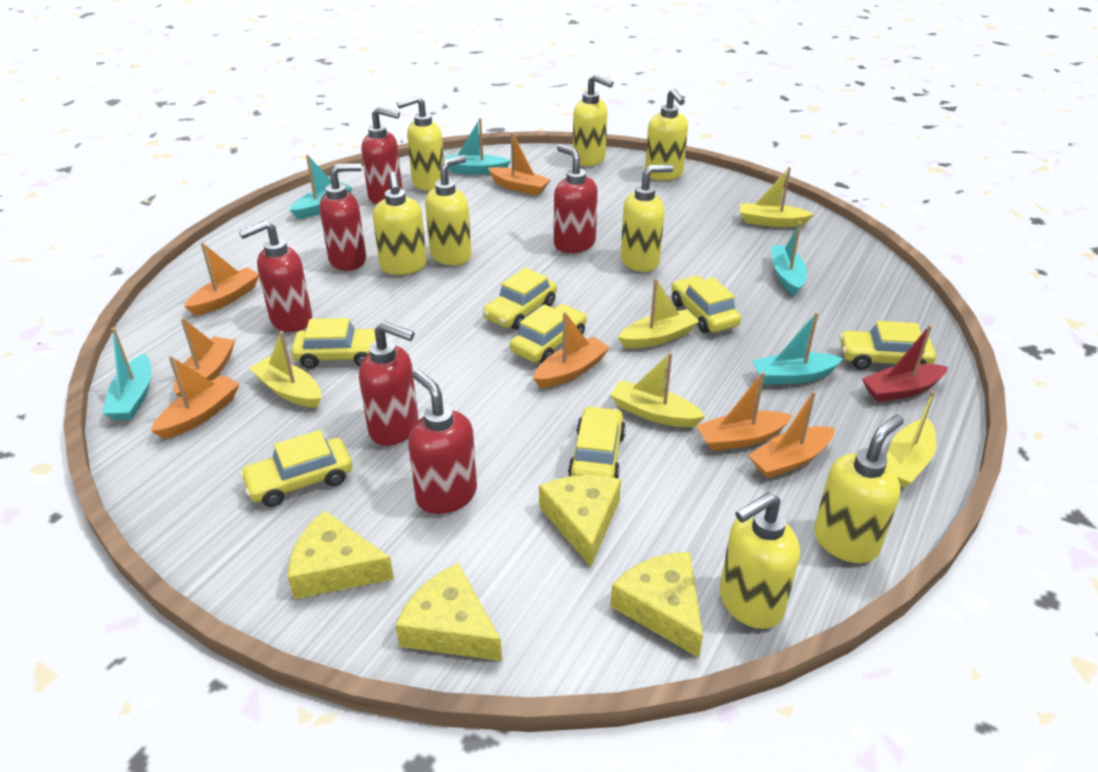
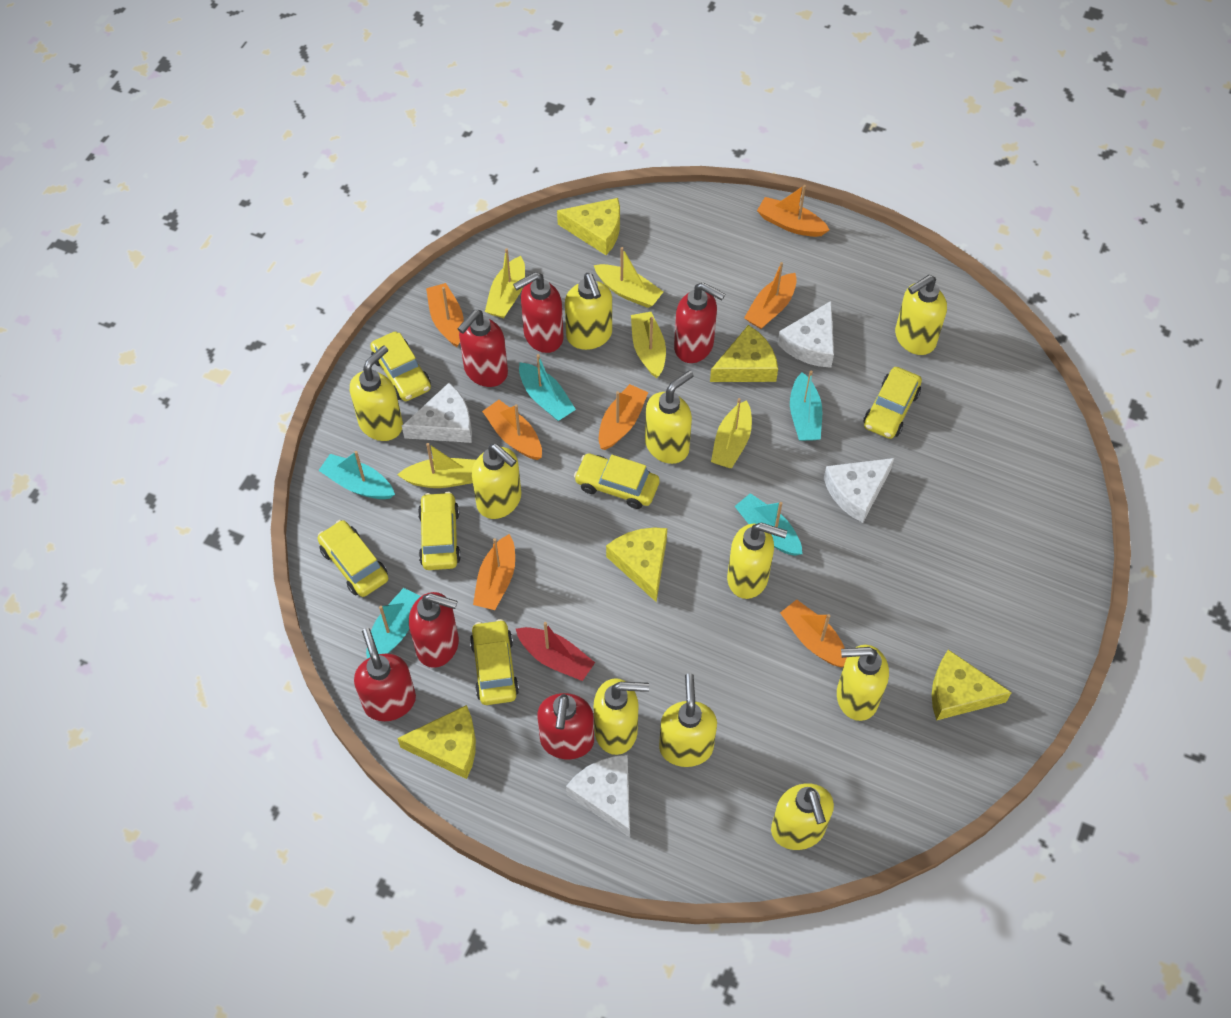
white cheese: none = 0 -> [402,383,472,443] [566,754,630,837] [778,301,834,368] [824,458,894,523] = 4
yellow car: [240,430,352,507] [291,318,376,369] [483,268,557,330] [510,304,587,363] [568,406,626,478] [671,276,741,333] [840,321,936,370] = 7 -> [318,520,388,597] [370,332,431,401] [418,492,461,570] [470,619,519,705] [574,454,660,509] [863,367,922,439] = 6
yellow cheese: [288,511,394,599] [396,563,502,661] [539,475,621,567] [610,552,703,658] = 4 -> [397,705,476,779] [557,198,620,255] [606,528,667,602] [710,325,778,382] [932,650,1012,721] = 5
yellow soap dispenser: [373,172,427,275] [397,96,444,191] [425,155,472,265] [572,74,614,166] [621,164,673,272] [645,88,688,180] [720,492,800,629] [814,415,904,563] = 8 -> [350,345,403,441] [472,444,521,519] [565,273,612,350] [594,678,649,755] [645,370,694,464] [659,673,717,767] [727,522,787,599] [771,783,834,850] [837,645,889,721] [895,275,947,355] = 10

